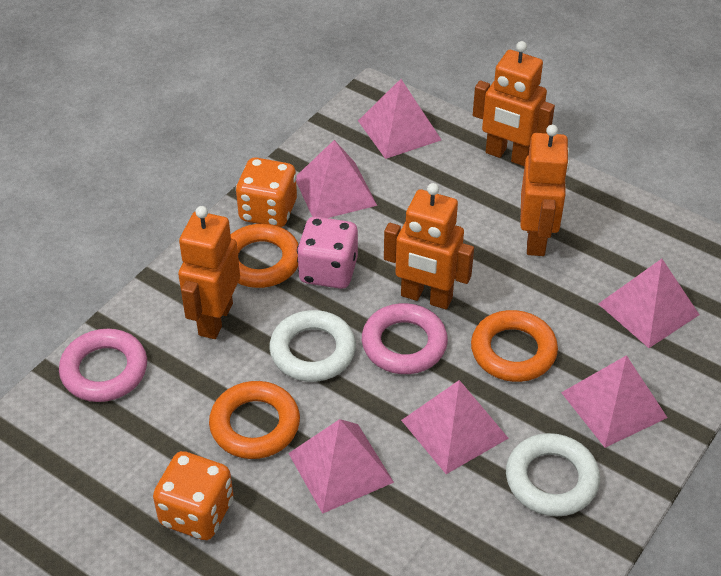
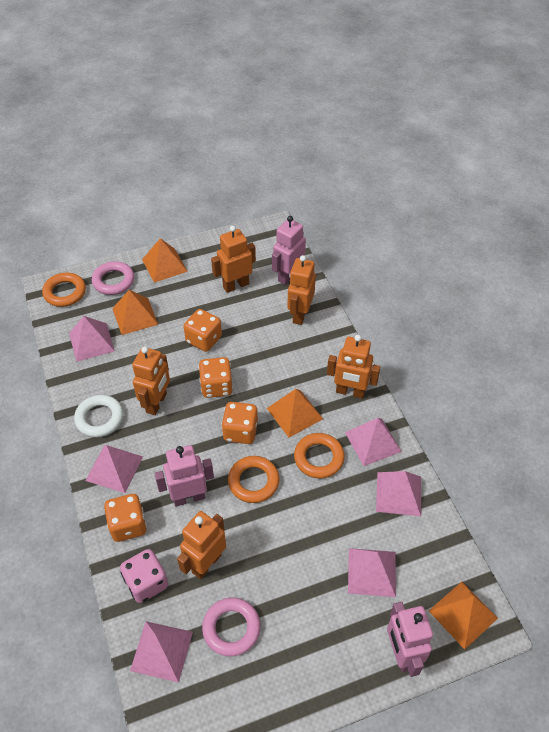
orange dice: [153,451,233,540] [236,157,297,227] = 2 -> [104,494,147,542] [183,309,222,352] [198,357,233,398] [221,402,258,444] = 4
orange pyramid: none = 0 -> [112,290,158,335] [142,238,188,283] [267,389,323,438] [429,582,498,650] = 4
orange robot: [178,206,240,339] [384,183,474,309] [473,41,555,166] [520,125,570,256] = 4 -> [132,346,170,415] [177,511,226,579] [211,226,256,293] [287,255,316,325] [327,335,380,399] = 5
pink robot: none = 0 -> [154,445,214,507] [272,216,306,285] [387,602,433,677] = 3
white ring: [269,310,356,382] [506,433,600,516] = 2 -> [74,395,123,437] = 1

